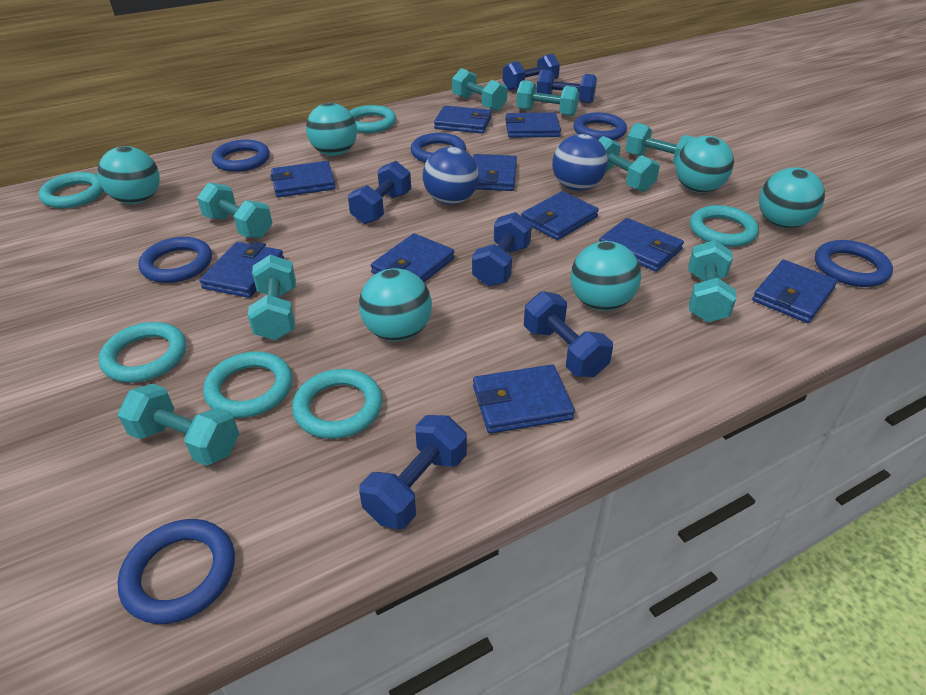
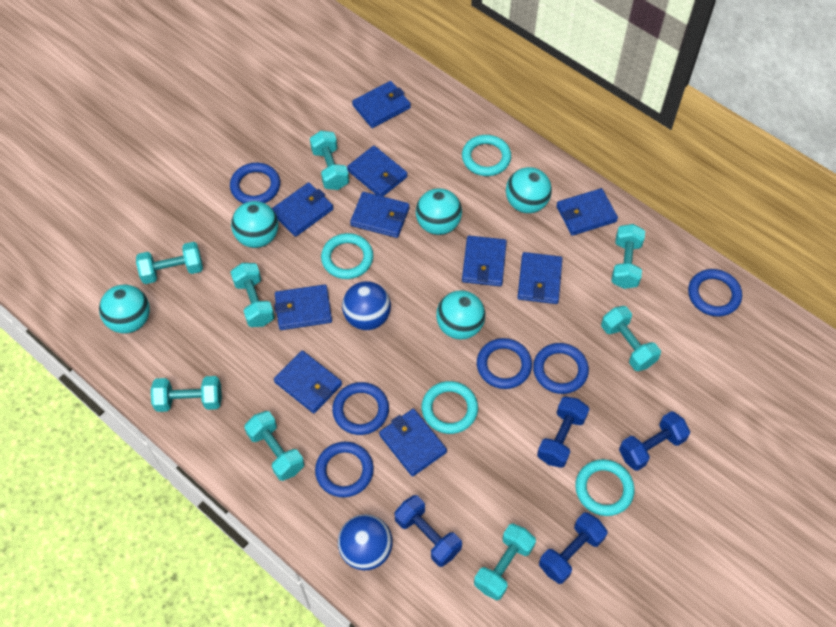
blue dumbbell: [348,161,411,224] [359,415,467,529] [472,212,532,286] [503,54,560,91] [524,291,613,377] [536,70,597,104] = 6 -> [394,495,462,567] [537,396,589,468] [539,512,607,584] [619,411,690,471] = 4
turquoise ball: [97,146,160,204] [306,103,357,156] [359,268,432,341] [571,241,641,311] [675,136,734,193] [759,167,825,228] = 6 -> [99,284,150,334] [231,201,278,248] [416,188,462,235] [436,290,485,339] [506,167,552,213] = 5
turquoise ring: [39,172,104,208] [99,322,186,382] [203,351,292,418] [292,369,382,439] [349,105,396,133] [690,205,759,247] = 6 -> [321,233,373,279] [422,381,478,434] [462,135,511,176] [575,459,635,516] = 4

